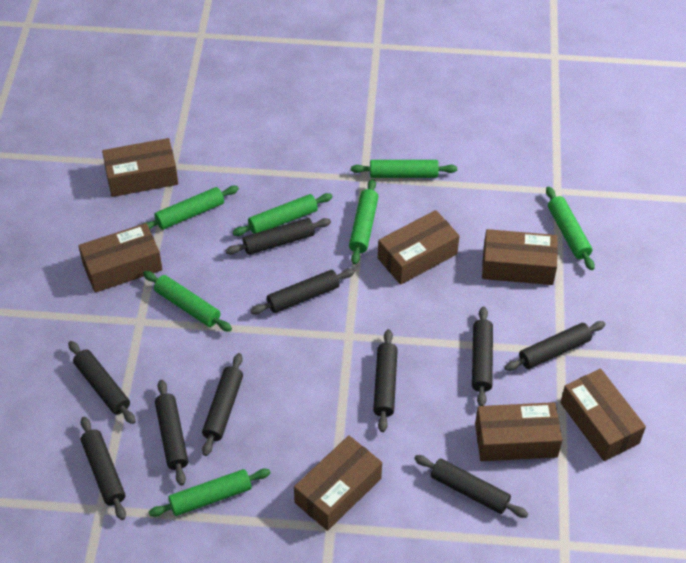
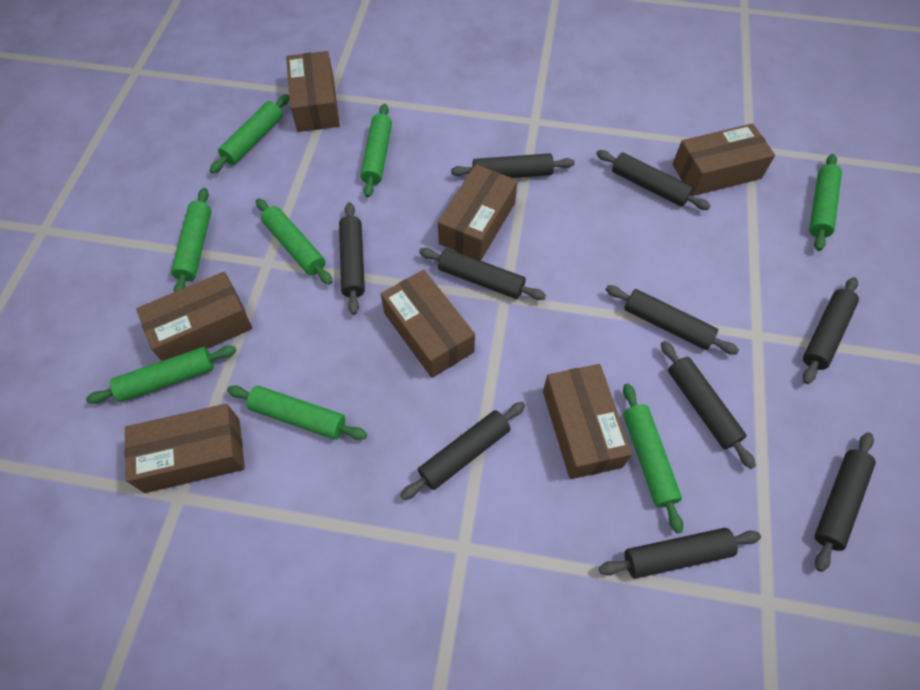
green rolling pin: [143,186,239,230] [143,271,232,332] [149,469,270,517] [232,193,333,236] [349,179,378,265] [351,160,457,178] [546,187,595,270] = 7 -> [86,346,236,404] [171,188,211,292] [209,94,290,173] [227,386,367,440] [256,198,332,285] [361,104,392,197] [623,383,683,533] [809,154,842,251] = 8

